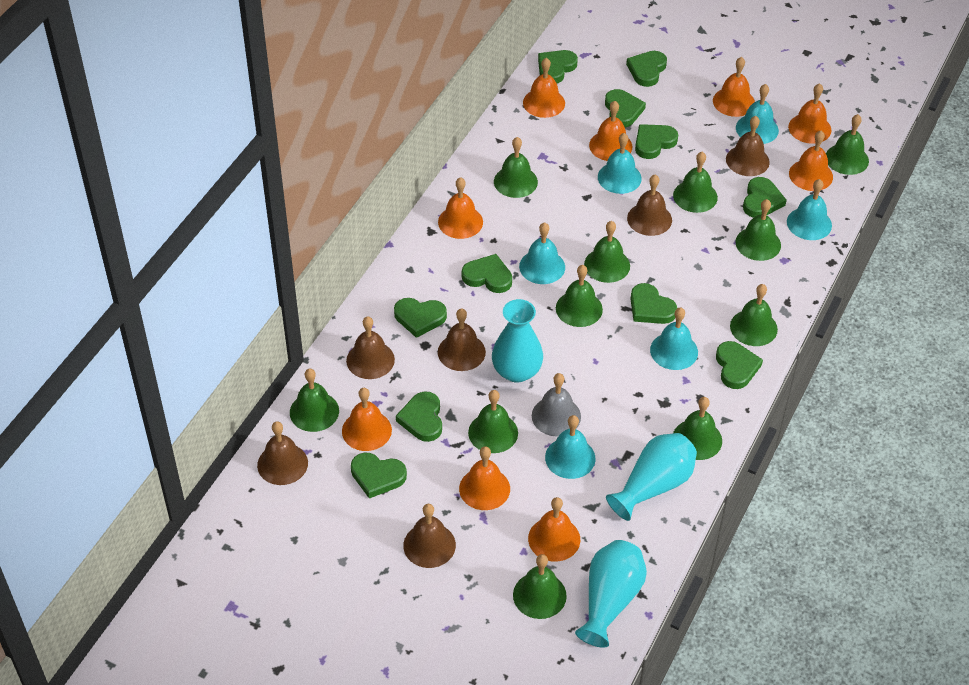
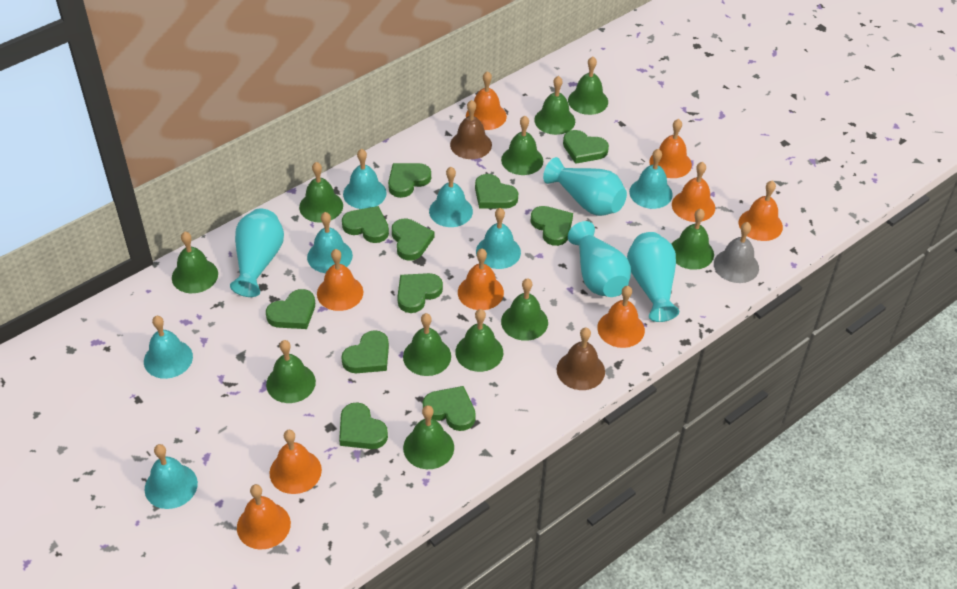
brown bell: [257,421,308,485] [346,316,395,379] [403,504,456,568] [438,308,486,371] [627,175,672,236] [726,116,770,176] = 6 -> [450,100,492,159] [557,327,605,390] = 2
turquoise bell: [519,222,565,284] [545,415,596,479] [598,133,642,194] [650,308,698,370] [736,84,779,144] [787,179,832,240] = 6 -> [144,316,193,379] [145,444,198,509] [307,212,353,273] [343,149,387,209] [429,167,473,227] [476,208,521,269] [629,149,673,209] = 7
turquoise vase: [492,299,543,383] [575,540,647,648] [606,433,697,521] = 3 -> [230,209,284,297] [543,157,627,216] [568,221,631,297] [627,232,679,322] = 4

